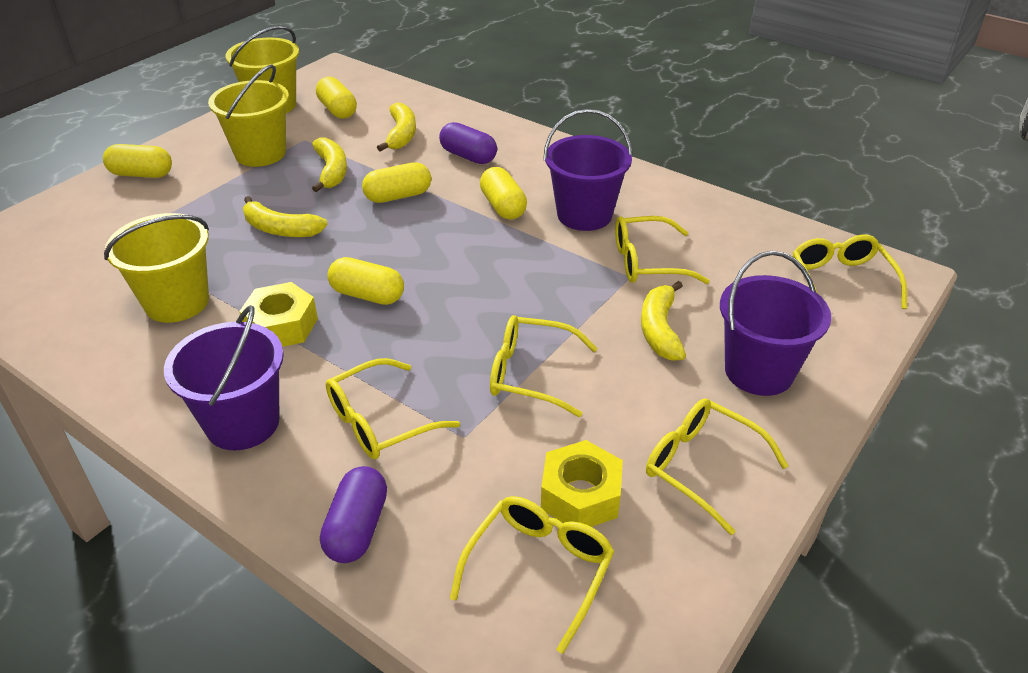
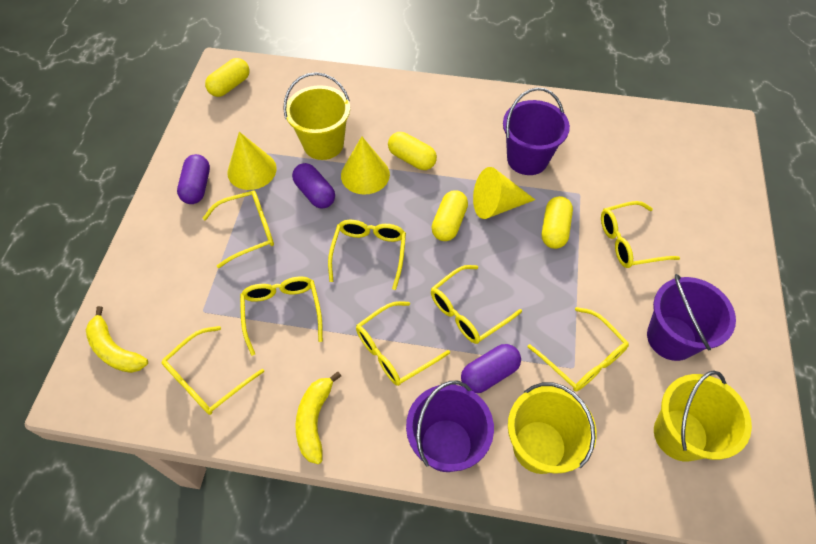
purple capsule: [320,466,387,563] [439,122,497,164] = 2 -> [177,154,210,204] [292,163,335,209] [461,344,521,393] = 3
yellow banana: [243,196,328,237] [312,137,347,192] [377,102,416,152] [641,281,686,361] = 4 -> [86,306,148,373] [295,371,341,464] = 2
yellow capsule: [103,144,172,178] [316,77,357,119] [327,257,404,305] [362,162,431,203] [480,167,527,220] = 5 -> [205,58,249,97] [388,132,437,170] [431,190,468,241] [542,196,573,249] = 4
yellow cone: none = 0 -> [227,132,277,190] [341,136,390,195] [473,167,535,219] = 3
yellow glasses: [325,358,460,459] [450,496,614,654] [490,315,598,417] [615,216,710,284] [646,398,788,535] [793,234,907,309] = 6 -> [162,326,264,415] [203,191,274,268] [240,277,323,356] [328,220,406,290] [356,301,450,386] [431,265,522,344] [528,307,629,391] [601,201,680,268] = 8
yellow nut: [239,282,318,347] [541,440,623,527] = 2 -> none = 0

